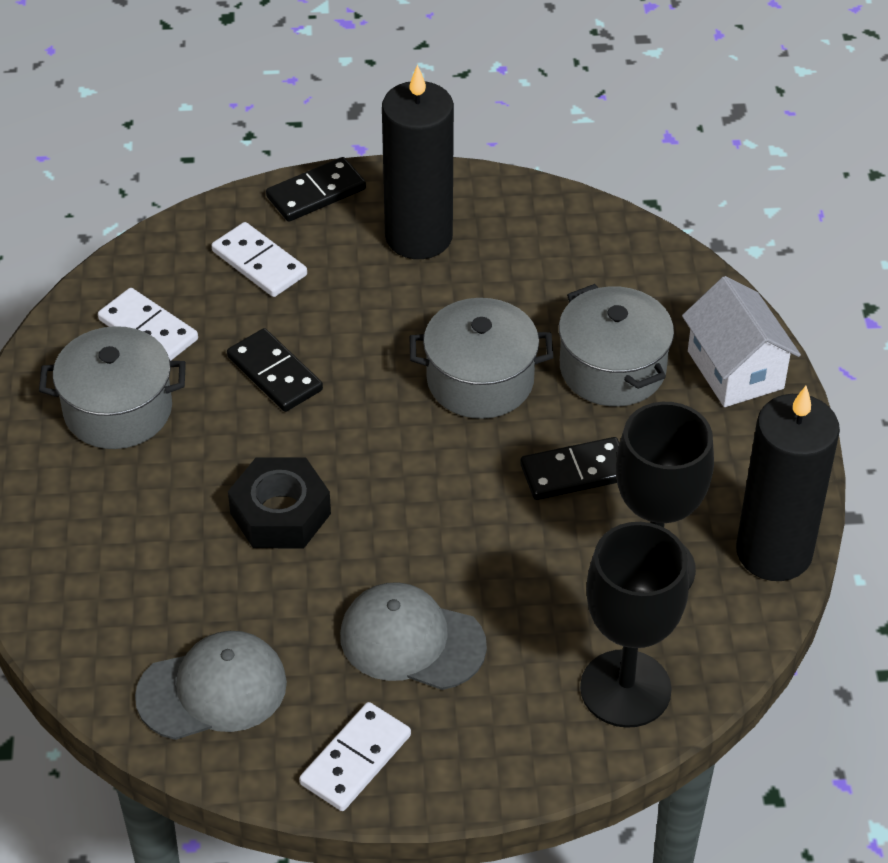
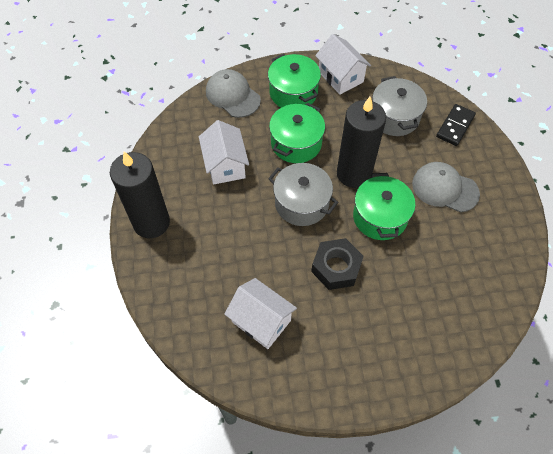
black domino: [227,328,323,412] [266,157,366,222] [520,437,619,500] = 3 -> [436,104,476,146] = 1
black goblet: [580,522,689,728] [616,402,714,589] = 2 -> none = 0
green pot: none = 0 -> [268,54,321,108] [269,103,325,163] [353,173,415,240] = 3
grey pot: [39,326,186,449] [409,298,553,419] [559,284,674,407] = 3 -> [268,163,338,226] [372,76,427,136] = 2
white domino: [98,288,198,361] [212,222,307,297] [299,702,411,811] = 3 -> none = 0
white house: [682,276,801,407] = 1 -> [199,120,249,185] [224,278,297,349] [315,34,371,95] = 3

